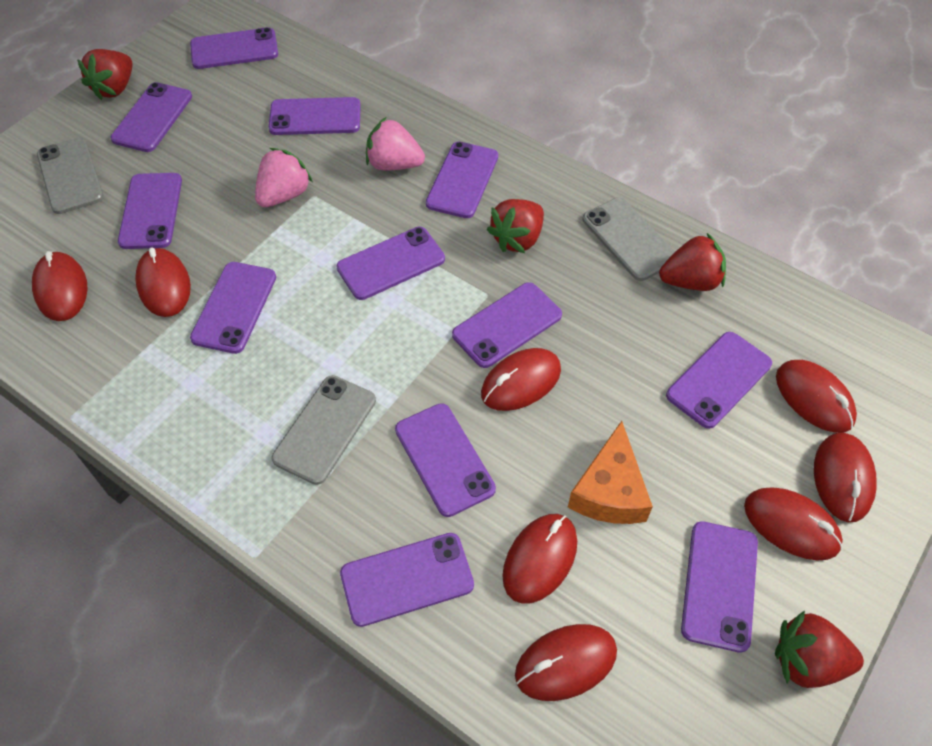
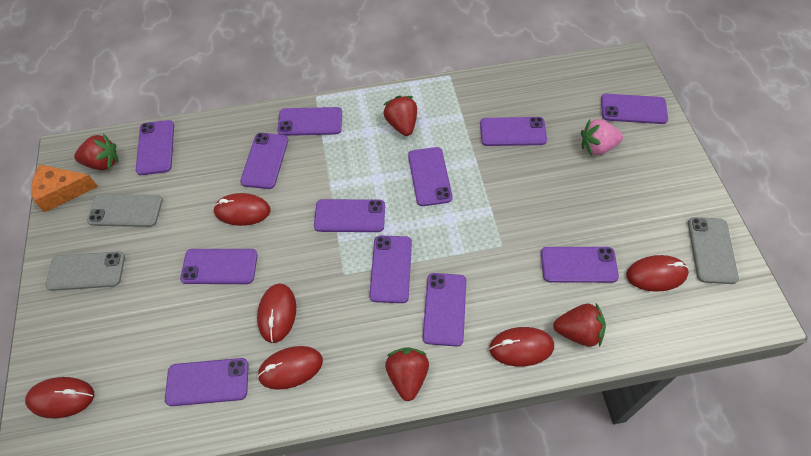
pink strawberry: [255,148,313,207] [366,117,425,170] = 2 -> [581,119,623,156] = 1
red mouse: [32,251,88,321] [135,247,191,317] [481,348,561,411] [502,514,577,604] [515,624,617,701] [744,488,843,561] [776,360,857,433] [814,433,877,522] = 8 -> [25,377,94,419] [213,193,271,226] [257,283,296,343] [257,346,323,390] [489,327,554,367] [626,255,689,292] = 6

